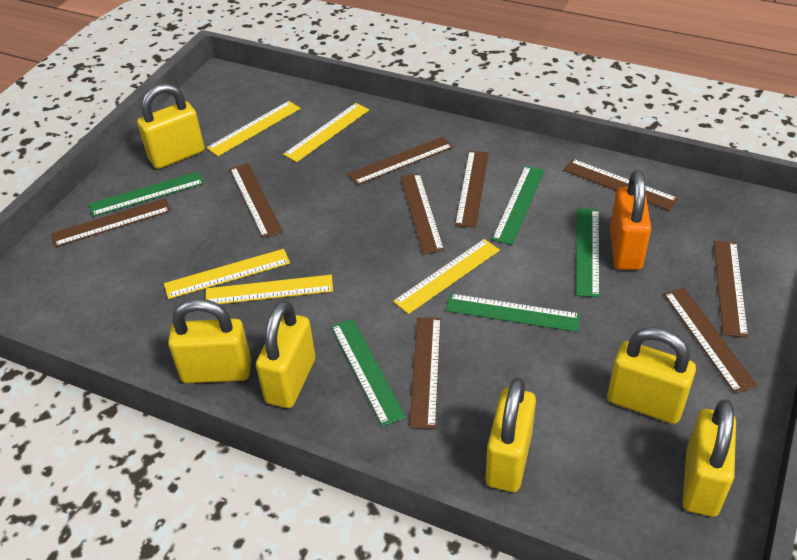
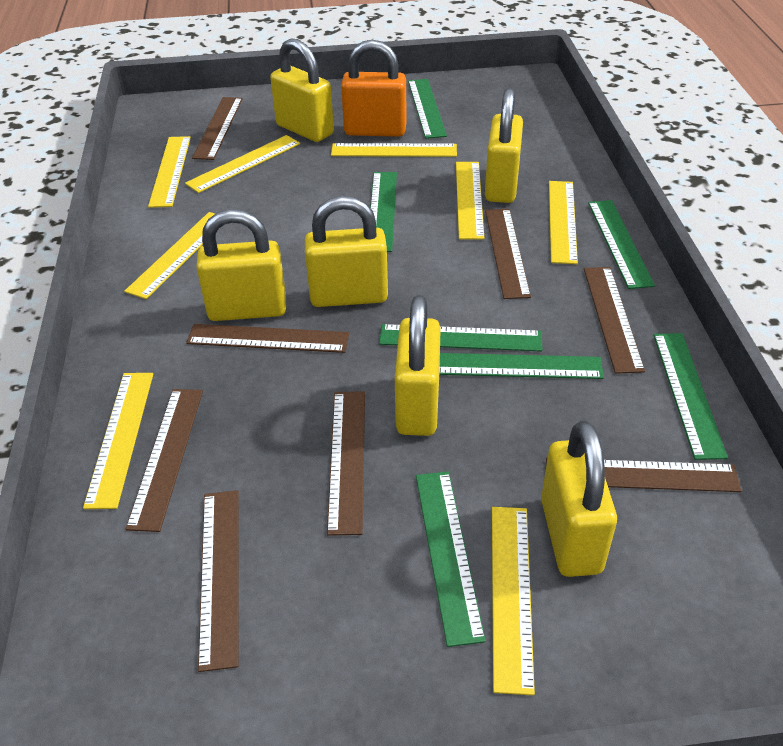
brown ruler: [51,198,171,247] [230,163,283,238] [348,137,453,185] [400,173,444,254] [409,317,441,429] [455,151,489,228] [563,159,678,211] [664,288,757,394] [713,241,748,338] = 9 -> [126,389,203,532] [186,324,349,353] [192,97,243,160] [198,490,239,672] [327,391,365,536] [485,209,531,299] [546,458,742,492] [584,267,645,374] = 8
green ruler: [89,171,204,217] [331,319,406,427] [446,294,580,332] [492,166,545,245] [576,208,600,297] = 5 -> [370,172,397,252] [379,324,543,352] [408,79,447,139] [416,471,486,647] [439,353,604,379] [588,200,655,289] [654,333,728,460] = 7
yellow ruler: [164,249,290,299] [205,275,333,304] [206,101,300,156] [283,103,369,162] [393,239,500,314] = 5 -> [83,373,153,509] [124,212,221,299] [148,136,191,208] [185,135,300,193] [331,143,457,157] [456,162,485,240] [492,507,535,695] [549,181,578,264] = 8

